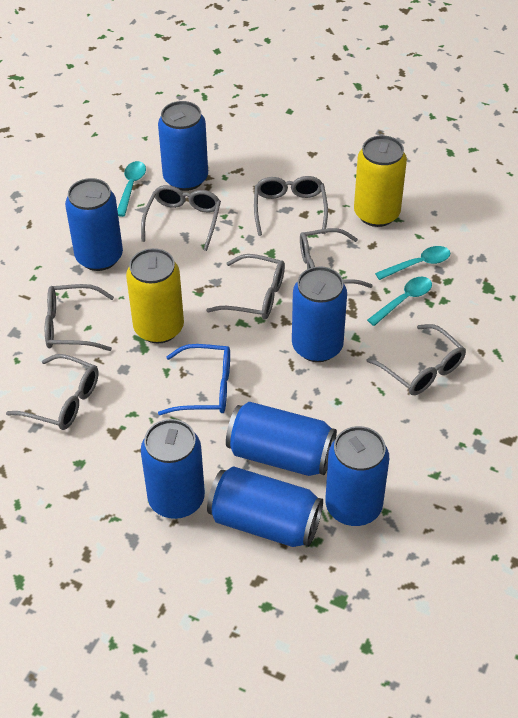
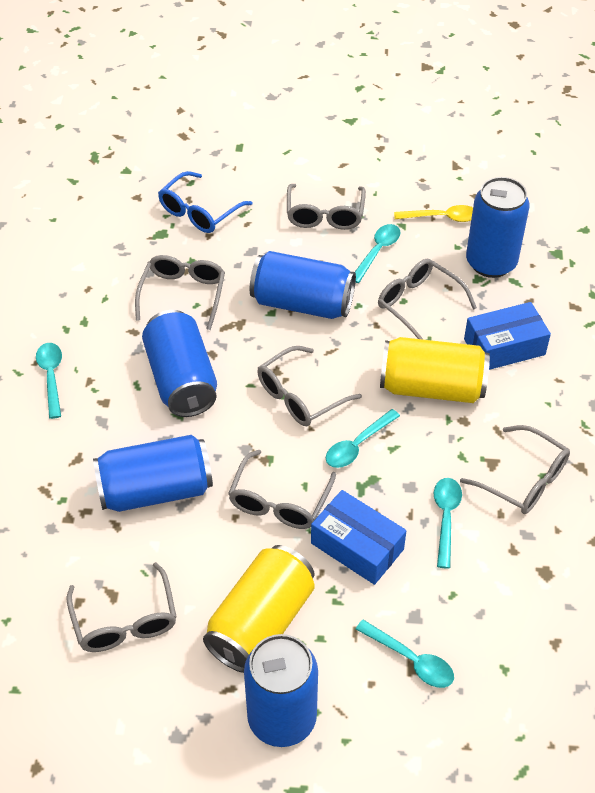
blue box: none = 0 -> [311,490,406,585] [464,302,551,370] = 2
blue can: [65,178,123,271] [141,419,205,519] [158,101,208,191] [207,466,323,547] [226,402,337,476] [292,266,347,362] [325,426,389,526] = 7 -> [93,435,213,512] [142,310,217,417] [244,634,318,747] [250,251,356,319] [466,177,530,278] = 5
turquoise spoon: [117,161,146,217] [367,277,432,326] [375,246,450,280] = 3 -> [36,343,62,419] [326,409,400,468] [355,224,401,283] [356,620,454,688] [434,478,462,569] = 5
yellow spoon: none = 0 -> [394,205,473,222] = 1

